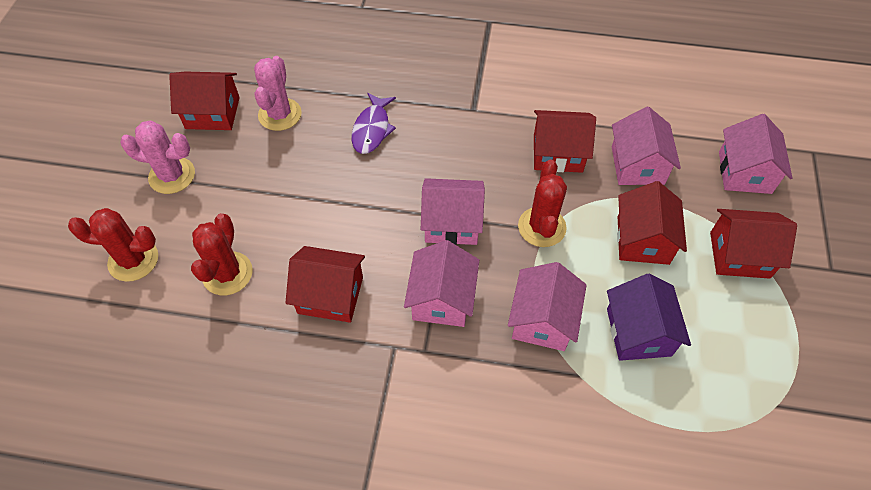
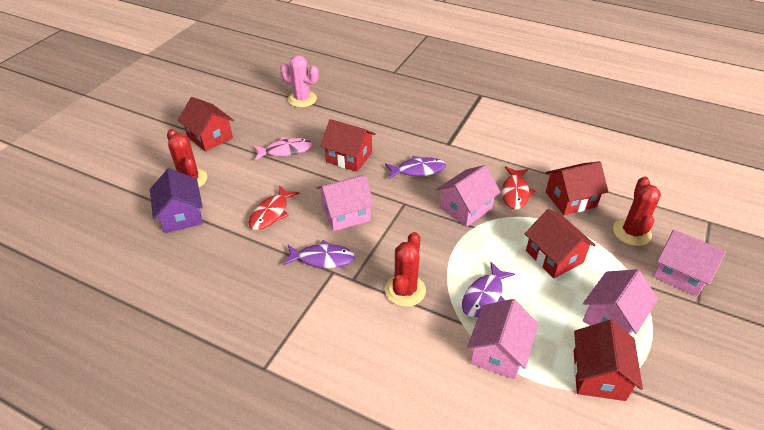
pink cactus: [120,120,195,194] [254,56,302,131] = 2 -> [280,55,318,107] = 1
pink fish: none = 0 -> [253,137,312,161] = 1
purple fish: [352,93,396,154] = 1 -> [283,240,355,268] [385,156,446,179] [462,262,515,317] = 3
red fish: none = 0 -> [249,185,300,230] [502,166,535,210] = 2

